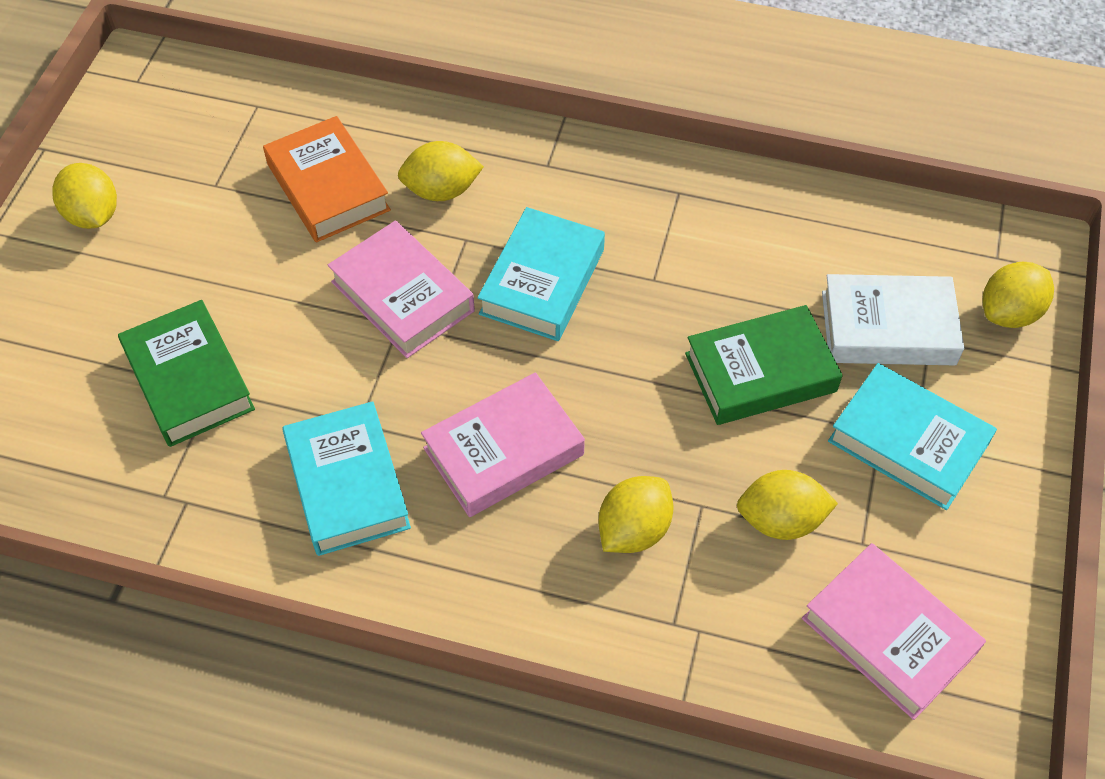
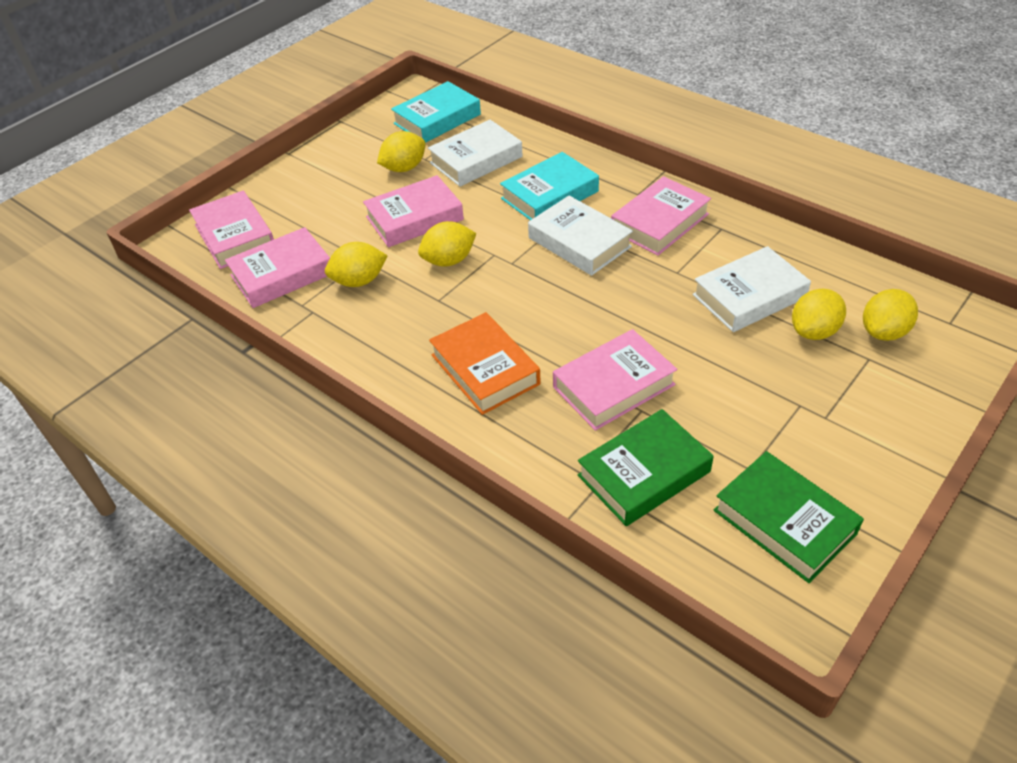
pink book: [328,221,475,358] [421,372,585,517] [802,543,986,720] = 3 -> [189,191,274,269] [225,227,330,308] [363,175,464,247] [553,329,677,431] [611,176,711,256] = 5
turquoise book: [282,401,411,556] [477,207,605,341] [828,363,997,510] = 3 -> [391,81,481,143] [500,152,599,220] = 2
white book: [822,274,964,365] = 1 -> [428,120,523,187] [528,195,633,276] [693,246,811,332] = 3

